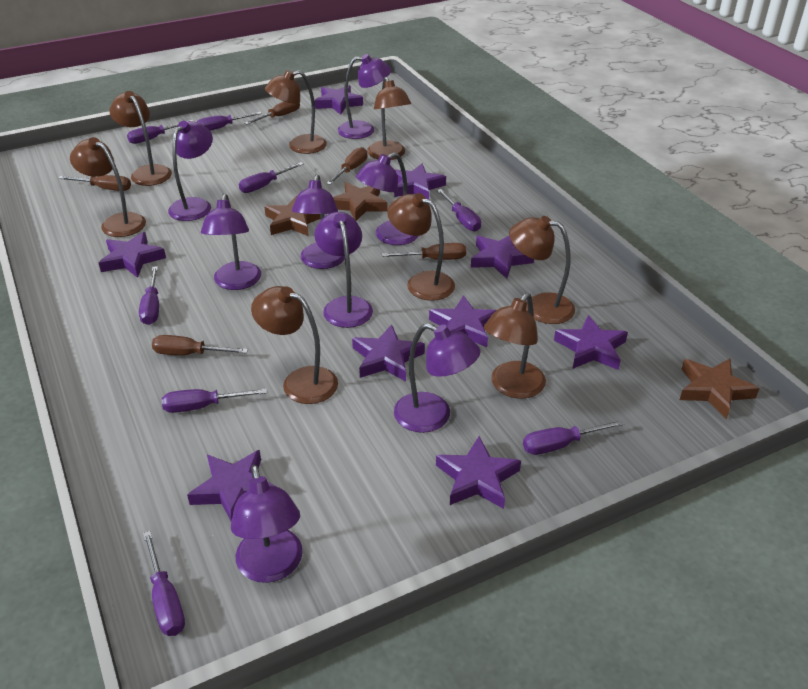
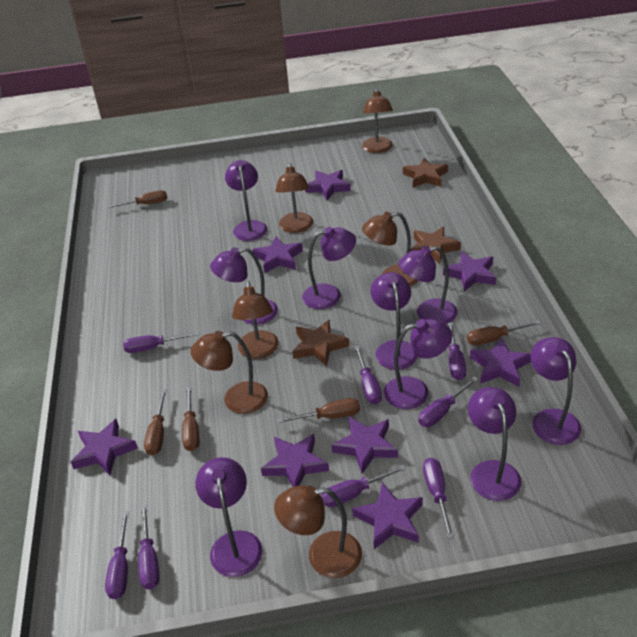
brown lamp: [70,137,146,237] [109,91,172,186] [251,286,338,404] [265,70,327,154] [367,77,411,160] [387,193,455,301] [484,293,546,399] [509,216,575,324] = 8 -> [191,331,268,414] [232,281,279,359] [274,485,362,578] [275,162,313,233] [362,88,393,153] [362,212,418,287] = 6
purple lamp: [168,121,213,221] [201,194,261,290] [231,465,303,583] [292,174,345,269] [314,212,373,328] [338,54,391,139] [356,152,418,245] [394,323,481,433] = 8 -> [195,457,263,577] [210,247,278,325] [225,160,267,241] [302,227,356,309] [370,272,417,370] [384,319,452,409] [398,246,457,324] [468,387,521,501] [530,337,581,445] = 9
purple star: [98,232,166,278] [187,450,275,521] [314,85,363,115] [352,324,425,381] [394,163,446,199] [429,295,496,347] [436,436,521,509] [471,236,534,279] [554,315,628,370] = 9 -> [71,419,138,475] [252,237,303,274] [261,434,329,487] [305,170,351,200] [331,417,398,474] [352,482,423,549] [443,251,496,292] [470,338,531,386] = 8

